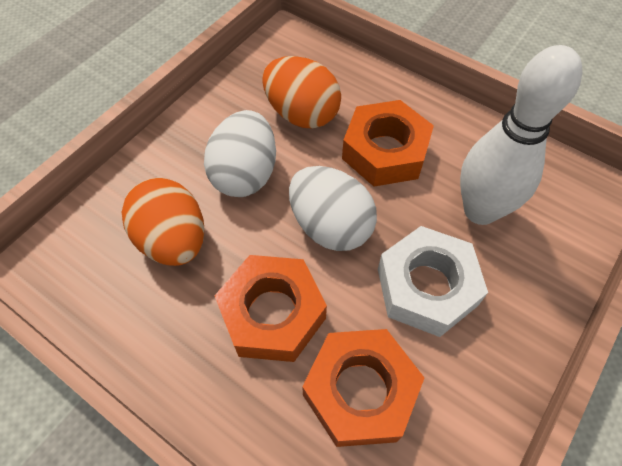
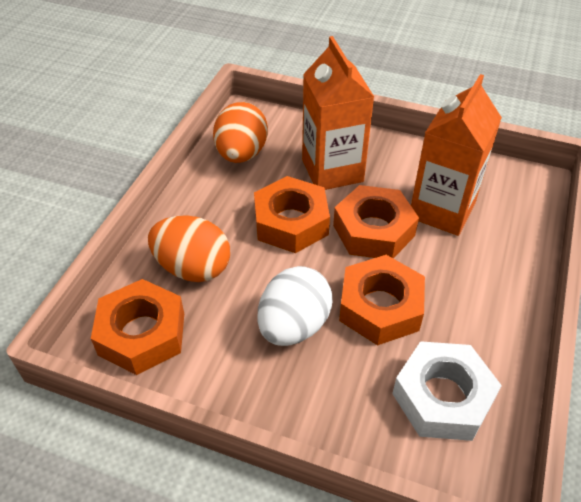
orange carton: none = 0 -> [302,36,374,190] [411,74,502,236] = 2
orange nut: [215,255,327,362] [302,329,424,447] [342,100,434,186] = 3 -> [91,279,184,375] [254,176,330,253] [333,185,419,259] [339,255,425,345] = 4
white bowling pin: [460,45,582,225] = 1 -> none = 0
white egg: [204,110,276,197] [289,166,377,251] = 2 -> [257,266,332,346] = 1

